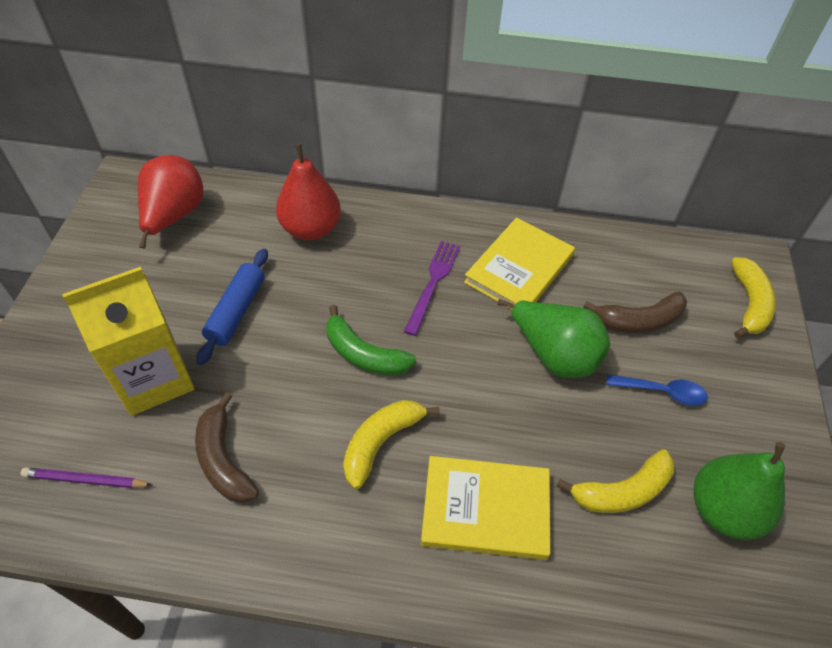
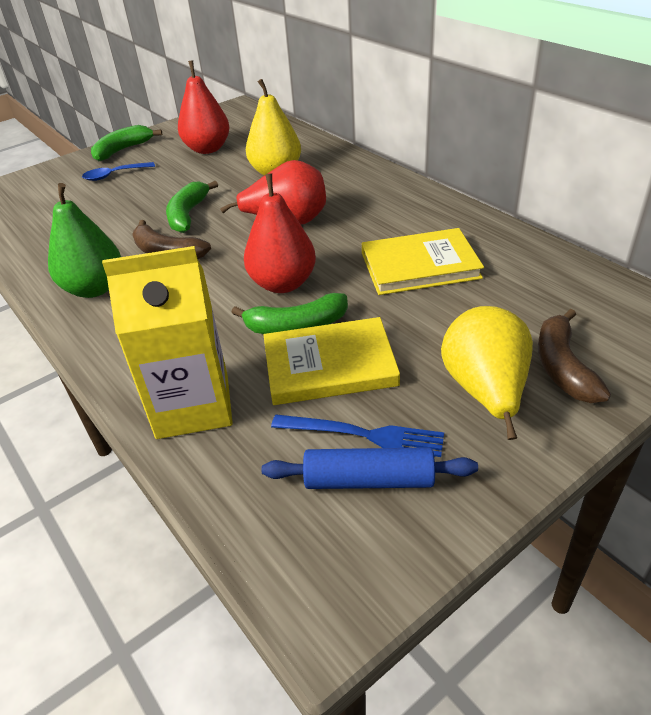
blue fork: none = 0 -> [271,414,444,457] = 1
green banana: [327,305,416,375] = 1 -> [91,125,162,161] [166,181,218,233] [231,293,348,334] = 3
green pear: [497,299,610,378] [694,442,785,540] = 2 -> [48,183,121,298] = 1
purple fork: [404,241,460,336] = 1 -> none = 0
purple pencil: [21,467,152,488] = 1 -> none = 0
red pear: [138,155,203,249] [276,143,341,240] = 2 -> [178,60,230,154] [220,160,326,225] [244,173,316,293] = 3
yellow banana: [343,400,440,489] [557,449,674,513] [731,257,776,339] = 3 -> none = 0
yellow pear: none = 0 -> [246,79,301,176] [441,306,533,440] = 2

